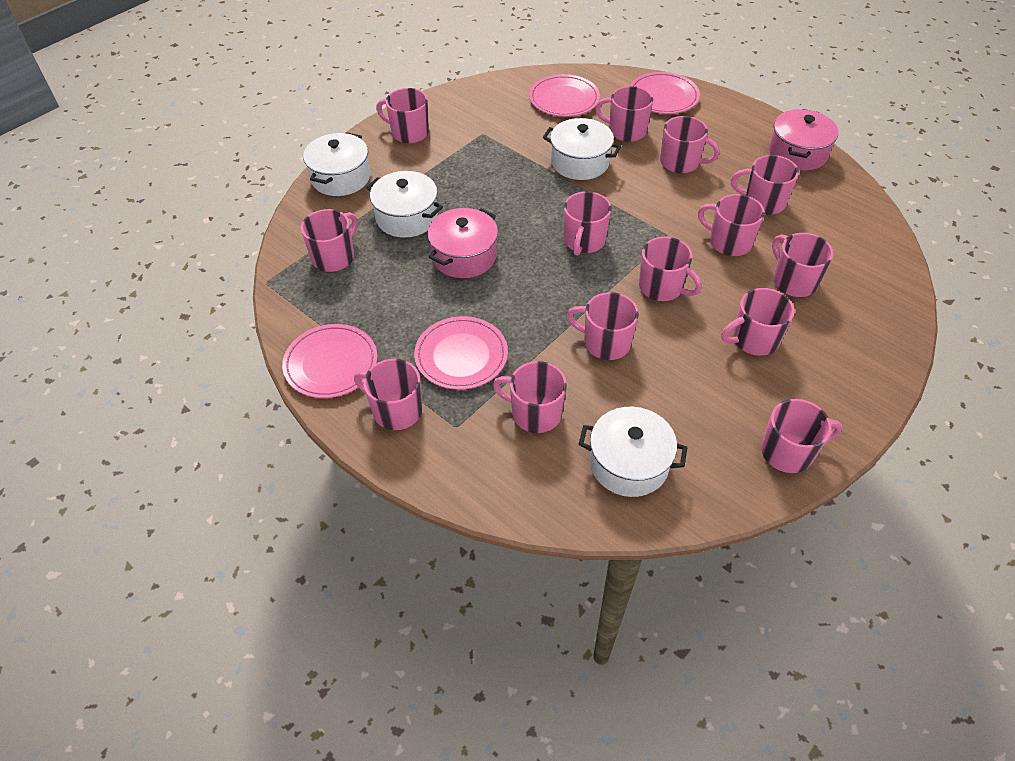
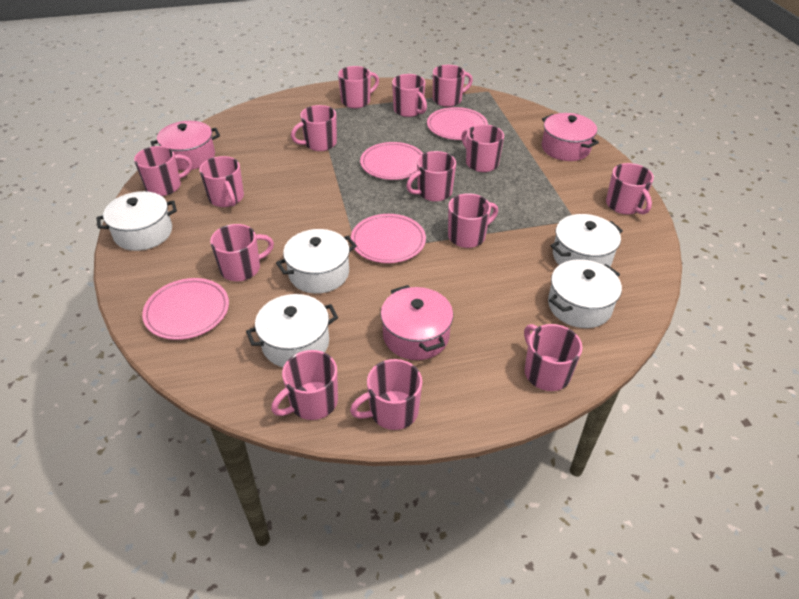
pink pot: [427,208,498,278] [769,109,838,171] = 2 -> [151,121,220,170] [381,285,453,360] [542,113,599,161] = 3
white pot: [303,132,370,196] [366,171,443,238] [543,118,621,180] [579,407,687,497] = 4 -> [97,191,177,251] [246,294,338,367] [276,229,357,294] [548,259,622,328] [551,214,623,266] = 5

